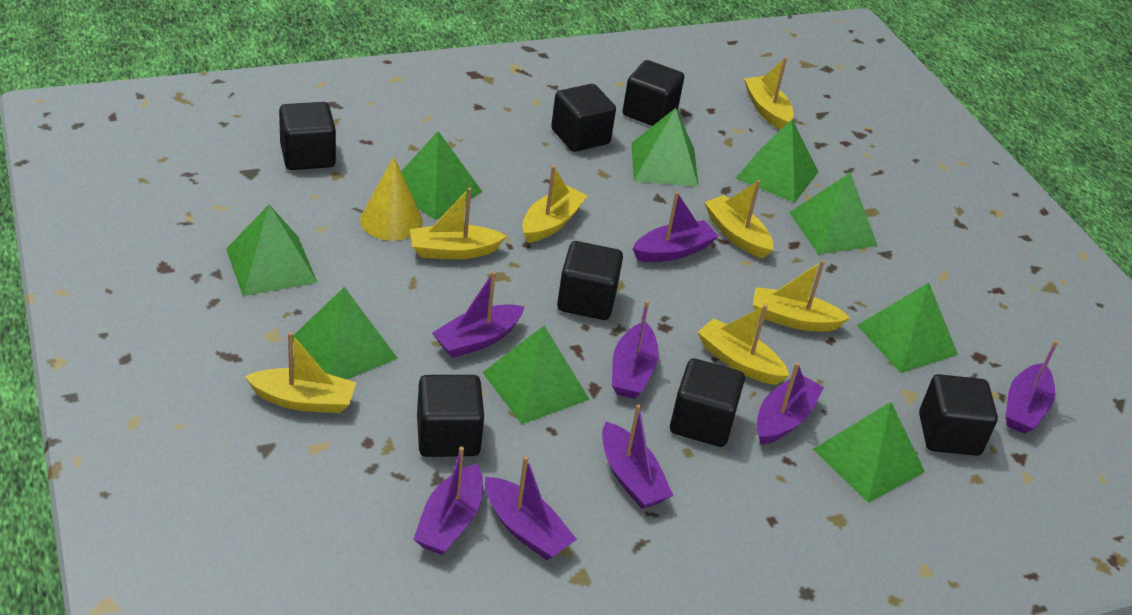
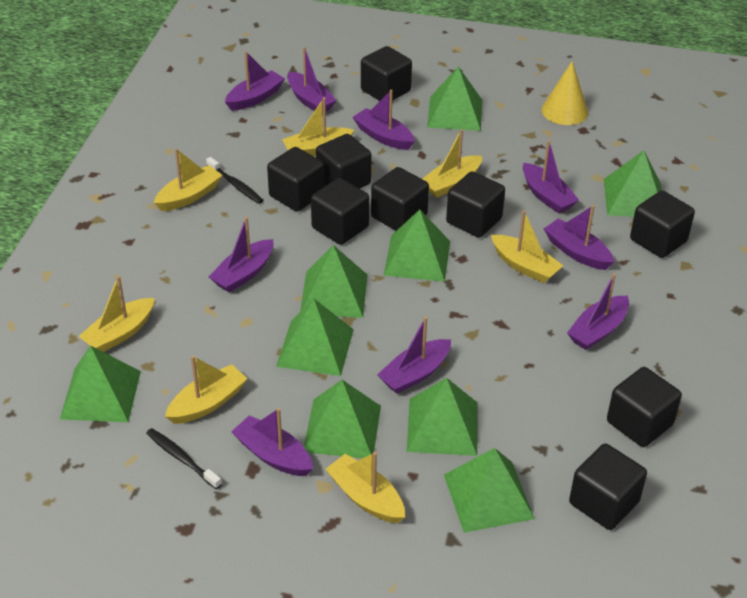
black cube: [279,102,336,170] [417,375,484,457] [551,84,616,152] [557,241,623,320] [623,60,684,126] [670,358,745,447] [919,374,998,456] = 7 -> [267,147,325,212] [311,178,369,245] [316,134,371,189] [361,46,412,101] [371,167,429,231] [446,171,505,238] [569,444,647,530] [607,367,682,447] [630,191,695,258] = 9
black toothbrush: none = 0 -> [146,428,222,489] [206,157,264,204] = 2
purple boat: [413,447,483,555] [432,271,525,358] [485,456,577,560] [602,404,673,509] [612,300,659,399] [633,192,718,262] [756,362,824,445] [1005,341,1058,434] = 8 -> [209,217,273,293] [225,51,285,111] [231,408,313,476] [287,47,337,113] [353,90,415,150] [377,317,451,394] [523,140,579,213] [544,205,614,270] [567,273,629,350] = 9

